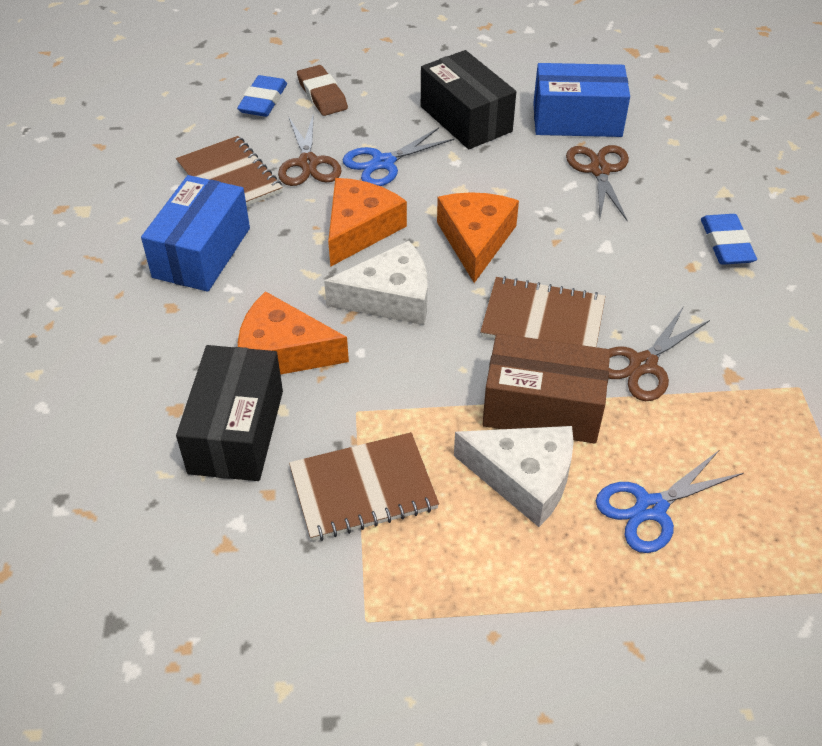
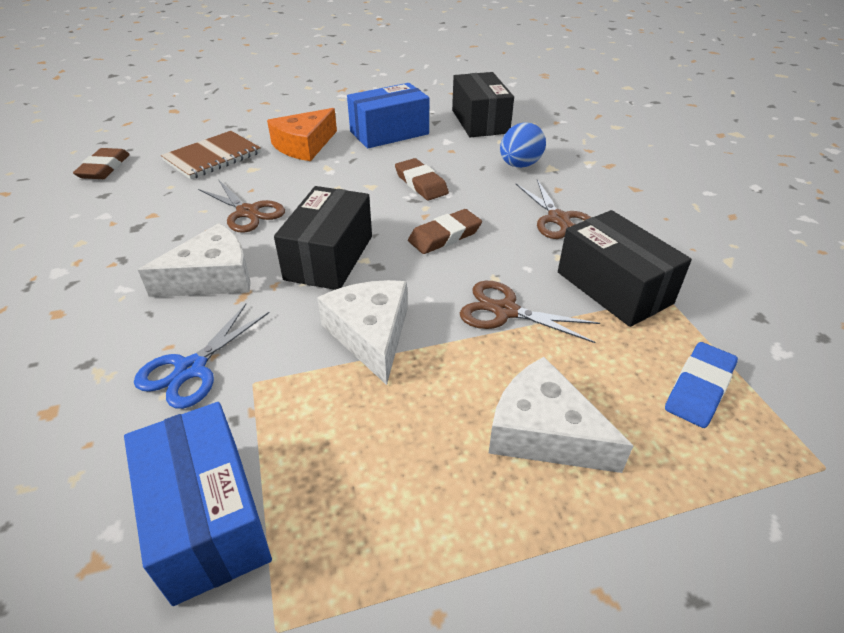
black box: [176,345,283,481] [421,50,516,149] = 2 -> [274,186,372,290] [452,72,514,137] [558,210,692,327] = 3
blue egg: none = 0 -> [500,122,546,168] = 1
blue eraser: [237,75,287,117] [701,214,757,265] = 2 -> [665,342,738,428] = 1
blue scissors: [343,128,454,186] [596,451,744,553] = 2 -> [134,304,270,409] = 1
brown box: [483,333,610,443] = 1 -> none = 0
brown eraser: [297,65,348,116] = 1 -> [73,148,130,179] [395,158,449,200] [408,209,482,254] = 3
brown notebook: [176,136,283,206] [289,432,439,541] [480,276,605,347] = 3 -> [161,131,261,179] = 1
orange cheese: [238,291,349,375] [328,178,407,267] [437,192,519,283] = 3 -> [267,108,337,161] = 1
white cheese: [324,241,427,325] [454,426,574,527] = 2 -> [138,223,250,297] [317,280,408,385] [488,357,634,473] = 3

